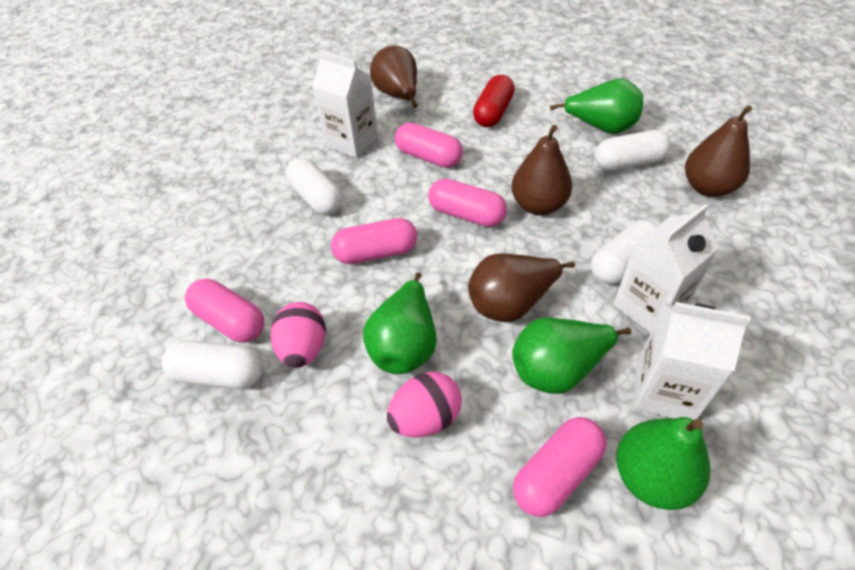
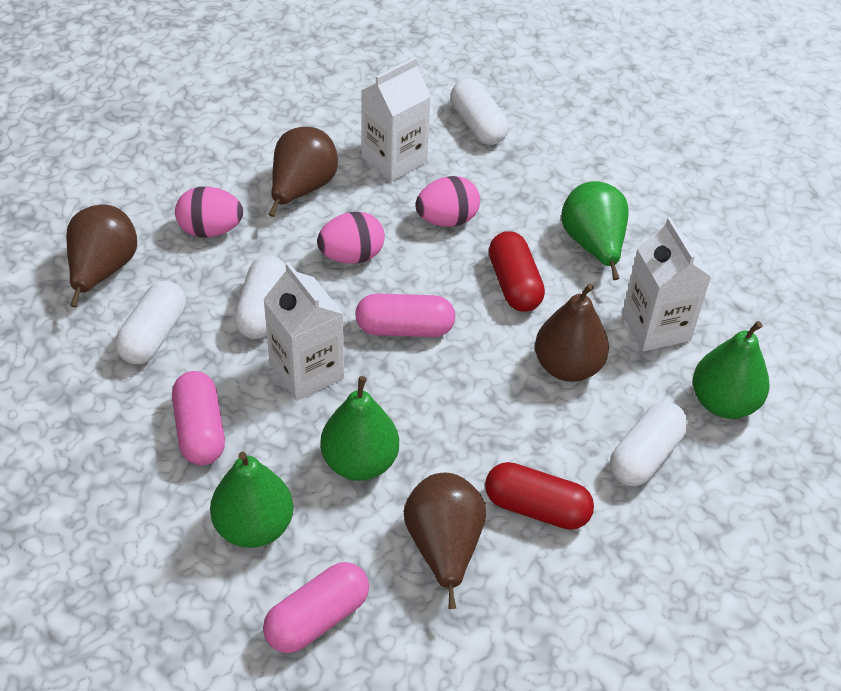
pink capsule: [185,279,264,343] [331,218,417,264] [395,123,463,168] [428,178,507,227] [513,417,607,517] = 5 -> [172,371,225,465] [263,562,369,653] [355,294,455,337] = 3
pink egg: [270,302,326,368] [387,372,462,437] = 2 -> [175,187,243,238] [317,212,385,264] [415,176,480,227] = 3
red capsule: [473,75,515,127] = 1 -> [485,462,594,530] [489,231,545,312] = 2

